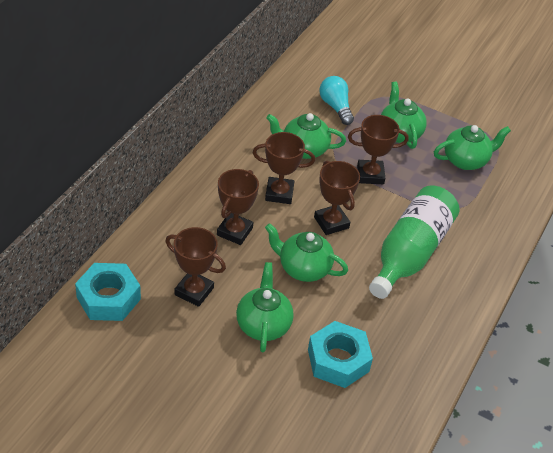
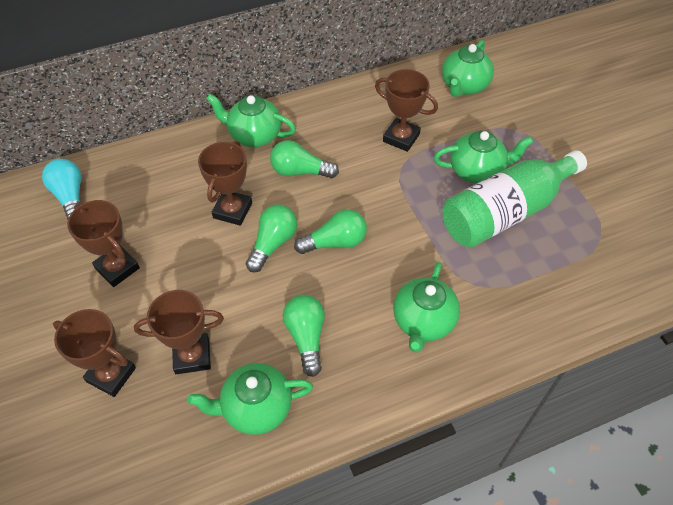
green light bulb: none = 0 -> [246,204,297,272] [270,140,339,178] [283,295,325,377] [294,209,367,254] = 4
turquoise nut: [75,263,141,321] [308,321,373,388] = 2 -> none = 0

